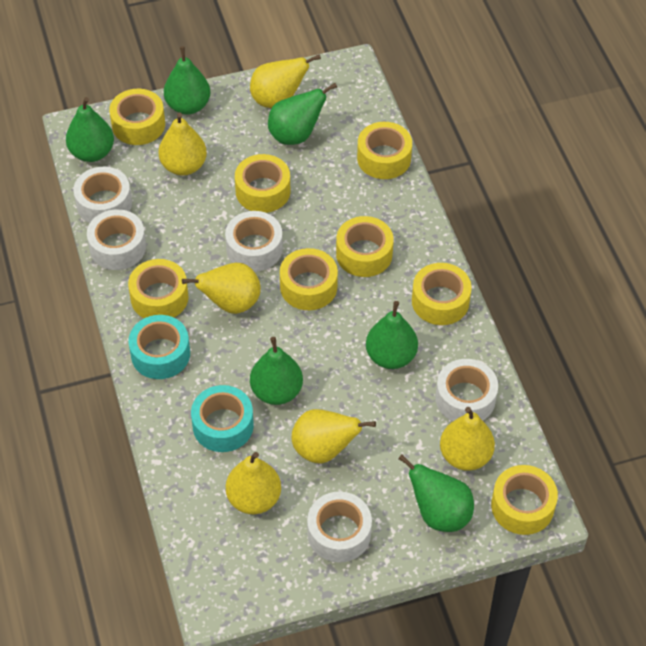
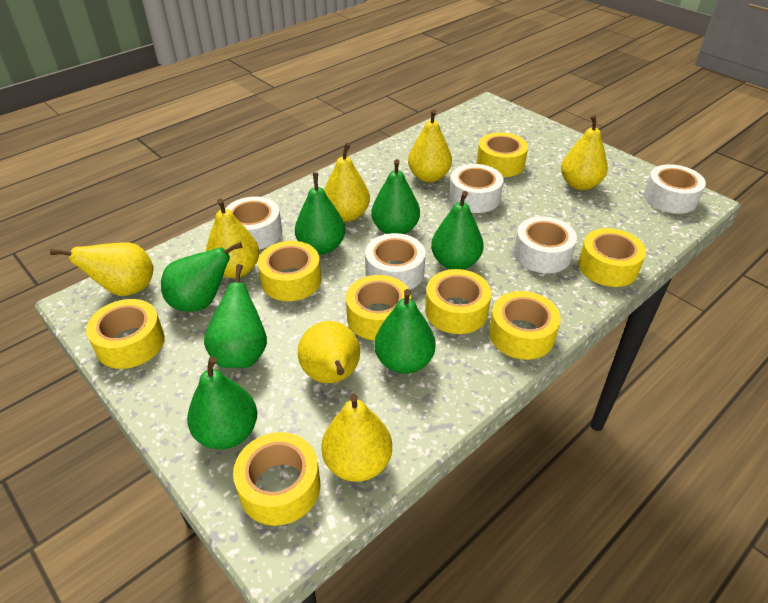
green pear: [66,97,114,162] [164,46,210,115] [250,337,303,405] [268,83,337,145] [366,301,418,369] [398,454,474,532] = 6 -> [161,242,242,312] [187,356,257,449] [204,264,267,368] [295,173,345,255] [371,159,420,234] [374,289,436,374] [431,191,483,270] = 7
turquoise tape: [129,315,190,379] [191,385,254,452] = 2 -> none = 0
yellow pear: [158,113,207,176] [182,263,261,314] [226,452,281,514] [250,54,321,108] [292,409,376,464] [440,407,495,471] = 6 -> [50,242,153,296] [206,198,259,278] [298,321,360,383] [321,393,392,482] [324,143,370,222] [408,109,452,182] [561,115,608,190] = 7

